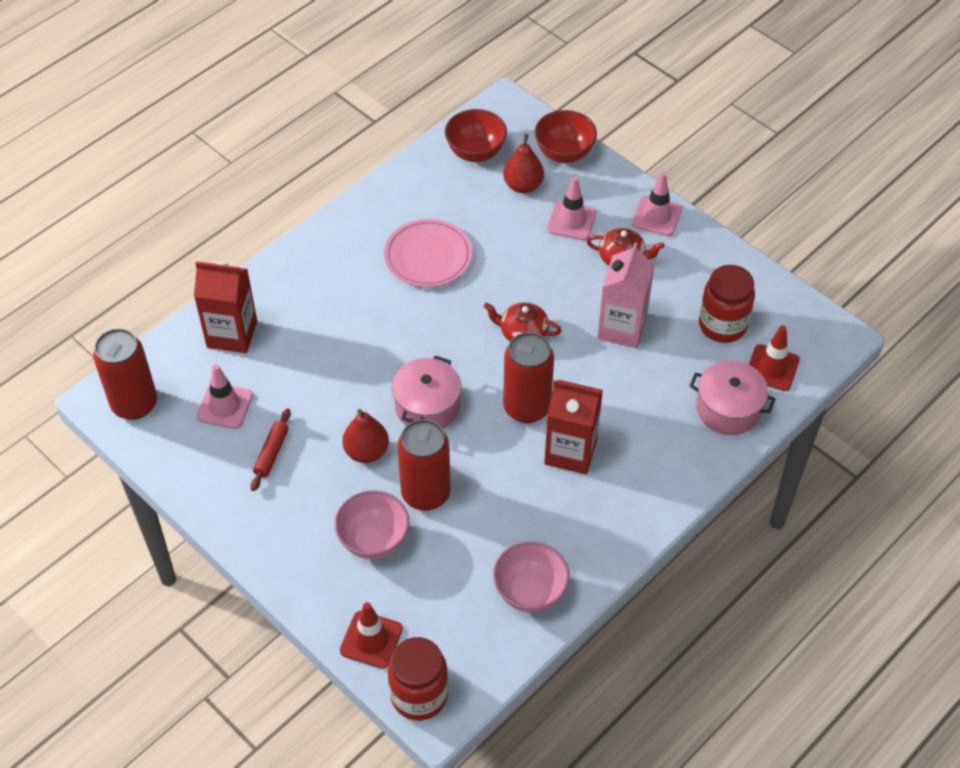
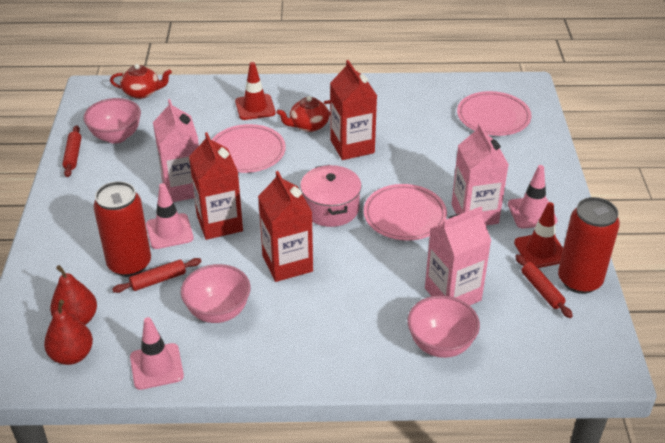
pink bowl: [334,490,409,559] [493,541,570,613] = 2 -> [84,98,141,144] [181,264,251,323] [407,295,480,358] = 3
pink carton: [597,243,655,348] = 1 -> [153,99,199,202] [425,207,491,306] [452,123,509,225] = 3
pink plate: [384,219,472,287] = 1 -> [212,124,286,173] [364,184,447,241] [457,91,532,136] = 3
pink pot: [392,355,462,429] [690,361,775,435] = 2 -> [300,165,362,227] = 1
red bowl: [445,109,507,162] [535,110,597,163] = 2 -> none = 0
red can: [93,328,157,420] [397,419,451,511] [503,332,554,423] = 3 -> [93,181,151,277] [558,197,620,294] = 2
red carton: [194,261,257,353] [544,380,603,474] = 2 -> [189,132,243,240] [258,171,313,282] [330,60,377,160] = 3
red jar: [388,637,448,721] [699,265,755,343] = 2 -> none = 0
red rolling pin: [251,408,291,491] = 1 -> [63,125,81,177] [112,258,202,293] [515,254,573,318] = 3

